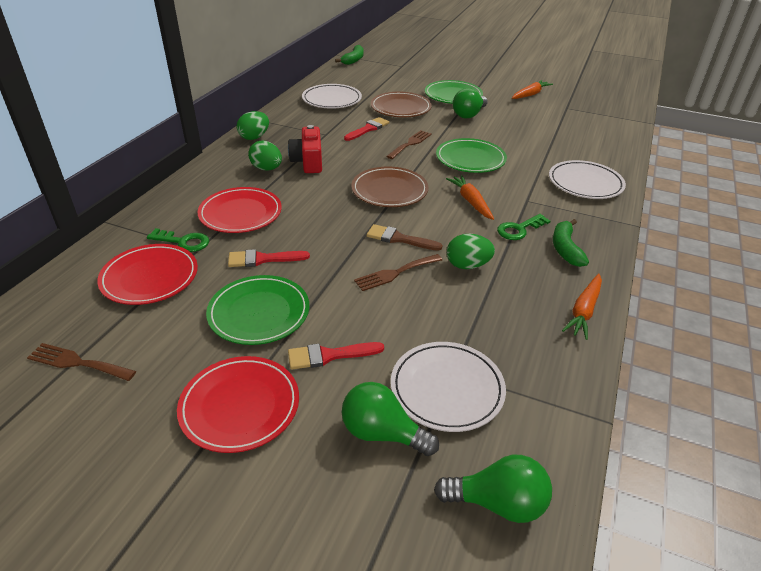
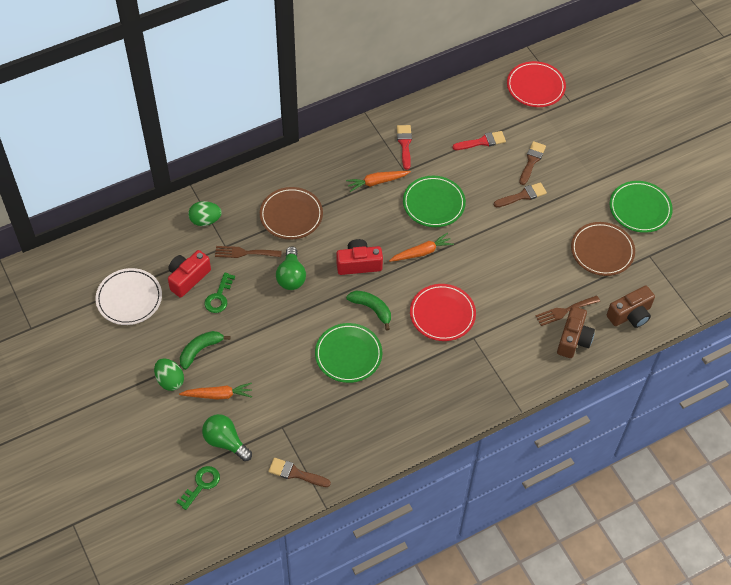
brown brush: [367,224,443,251] = 1 -> [268,458,331,487] [494,182,547,207] [519,141,546,185] = 3
brown camera: none = 0 -> [557,306,595,358] [607,286,655,328] = 2
brown fork: [27,343,136,381] [354,254,442,291] [386,130,432,159] = 3 -> [215,246,282,258] [536,295,600,326] = 2
green egg: [237,111,269,140] [248,141,282,171] [447,234,495,269] = 3 -> [154,358,184,391] [188,201,222,226] = 2
green light bulb: [342,382,439,456] [434,455,552,523] [453,88,488,118] = 3 -> [202,414,252,461] [276,246,306,290] = 2
red brush: [228,249,310,267] [288,342,384,370] [344,117,389,141] = 3 -> [397,125,412,170] [452,131,506,150] = 2
red camera: [288,125,322,173] = 1 -> [168,250,211,298] [336,239,383,275] = 2
red plate: [97,244,198,305] [177,356,299,453] [198,187,282,233] = 3 -> [410,284,476,341] [507,61,566,107] = 2
white plate: [302,84,362,109] [391,342,506,432] [549,160,626,199] = 3 -> [95,268,162,325] = 1

